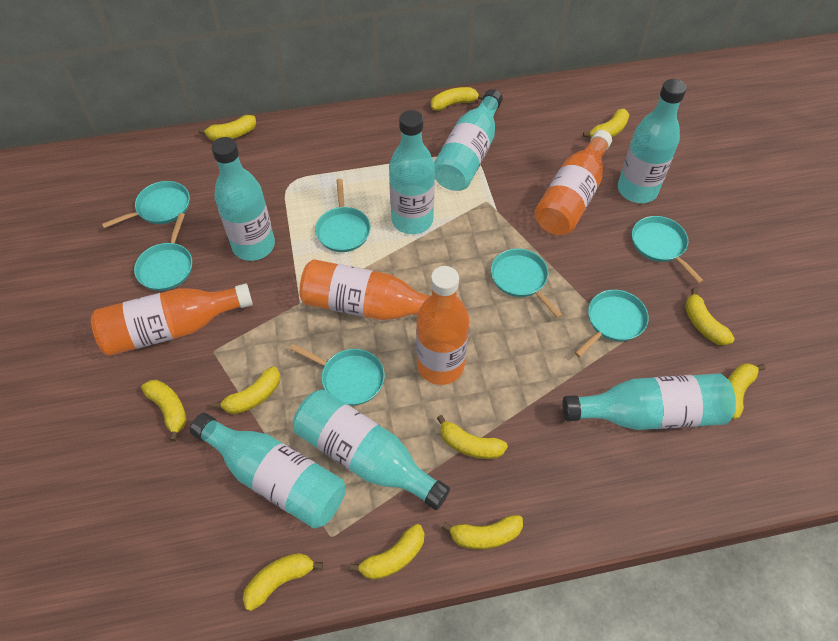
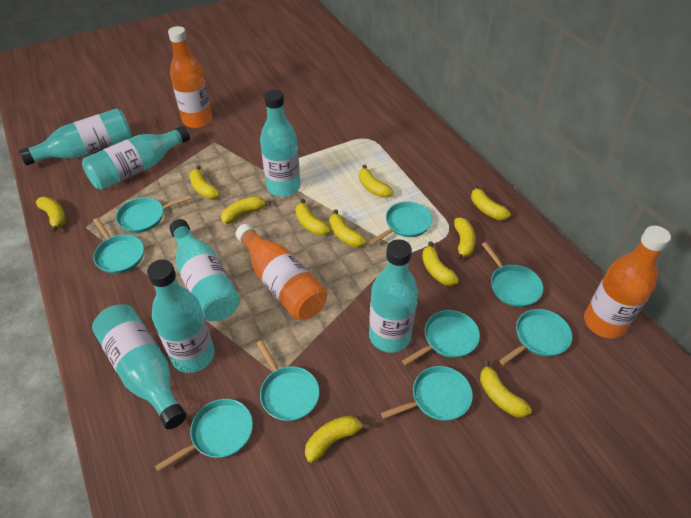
orange bottle: [91,284,253,356] [299,259,430,320] [416,266,469,385] [534,130,612,235] = 4 -> [168,26,212,128] [236,224,327,320] [584,226,671,339] = 3
turquoise pan: [102,181,190,228] [134,213,192,291] [290,344,385,405] [315,179,371,252] [491,249,562,318] [575,290,649,357] [632,216,704,283] = 7 -> [93,218,144,274] [116,195,191,233] [155,399,253,472] [257,340,319,421] [370,201,432,245] [381,366,473,421] [402,310,480,365] [482,242,543,307] [499,309,572,365] = 9

